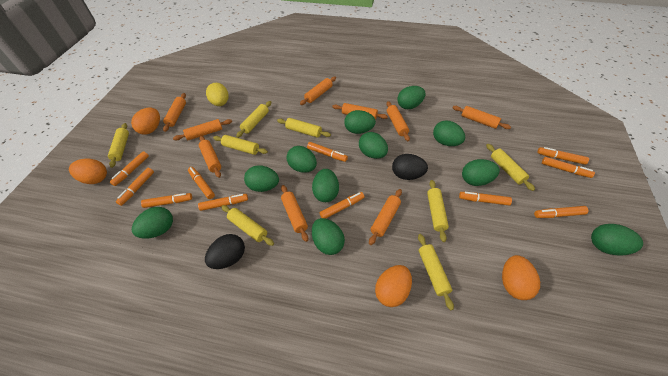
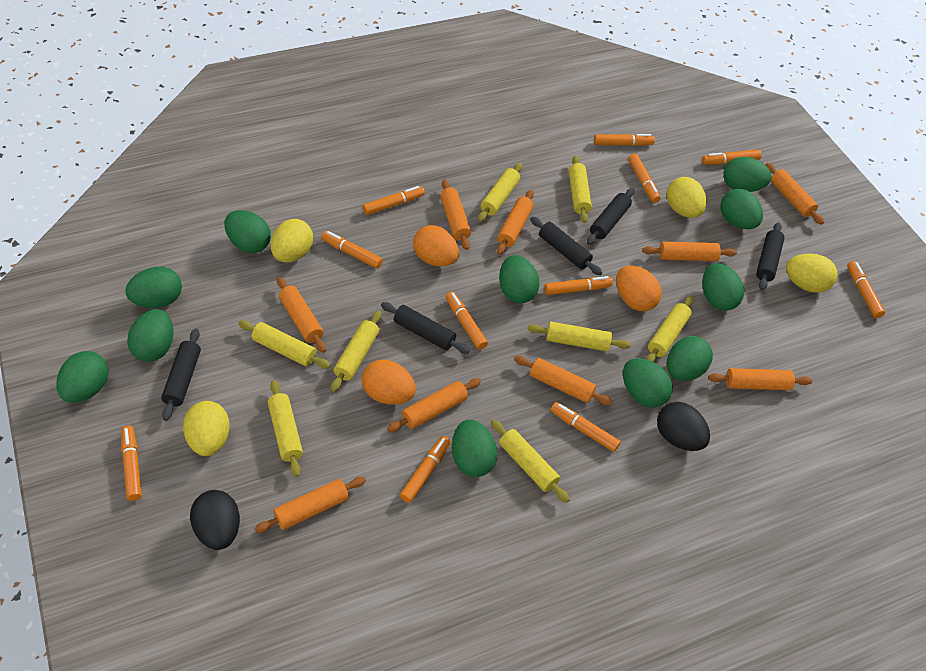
black rolling pin: none = 0 -> [161,328,201,421] [381,302,470,354] [530,217,602,275] [587,188,634,245] [756,222,785,290] = 5
orange egg: [69,158,107,184] [131,108,160,135] [375,265,412,307] [502,255,540,300] = 4 -> [362,359,416,405] [413,225,459,267] [616,266,662,311] = 3
yellow egg: [206,83,228,106] = 1 -> [183,401,230,456] [271,219,313,263] [667,177,706,218] [786,253,837,293] = 4

